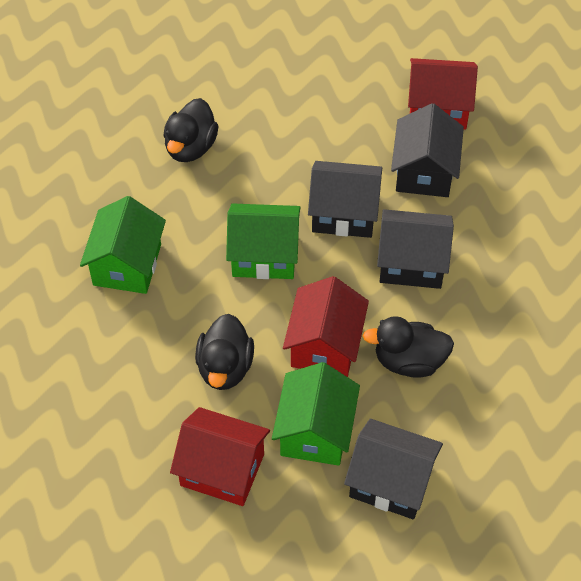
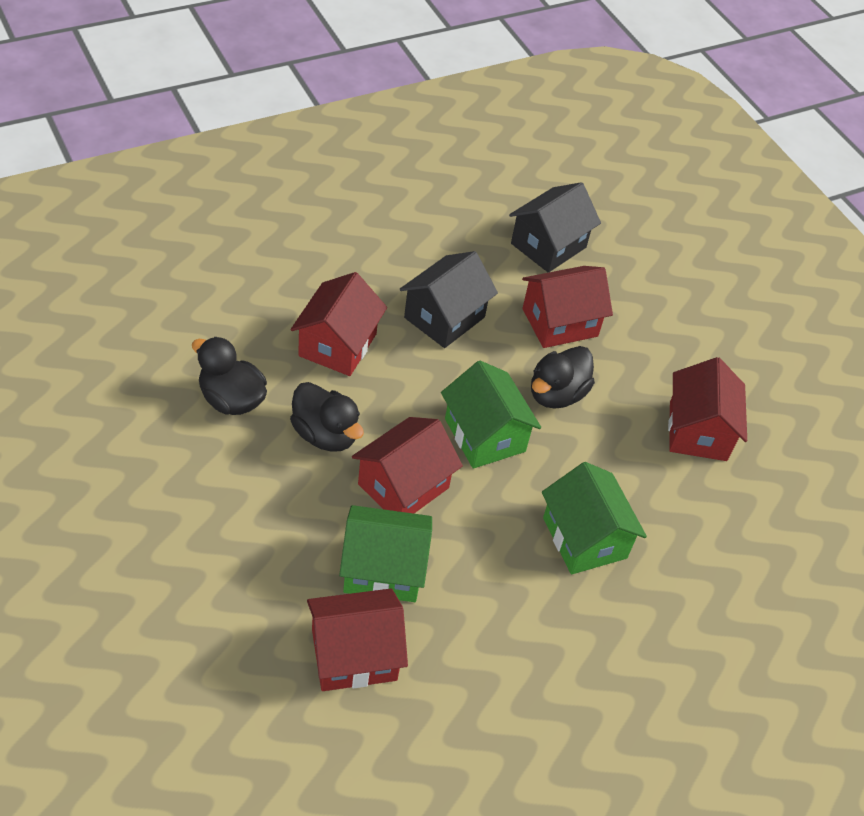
black house: [308,161,382,238] [344,419,443,519] [377,209,454,289] [391,103,464,197] = 4 -> [400,251,498,348] [509,182,601,273] = 2
red house: [170,407,270,506] [283,276,369,377] [408,58,478,130] = 3 -> [291,272,387,376] [307,589,408,691] [352,417,463,514] [522,266,613,348] [668,357,747,461] = 5

